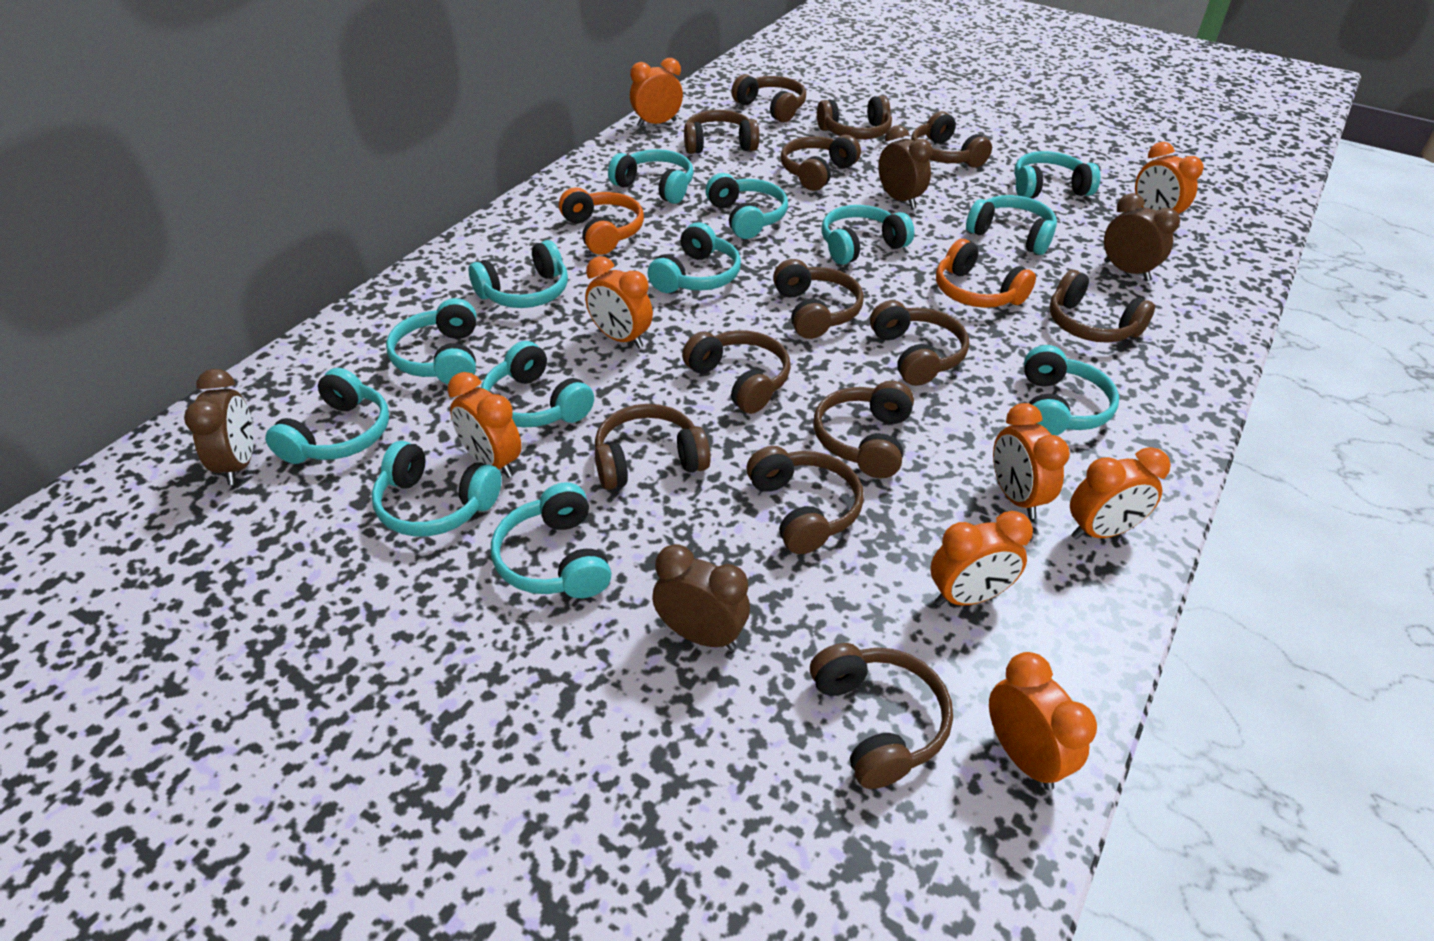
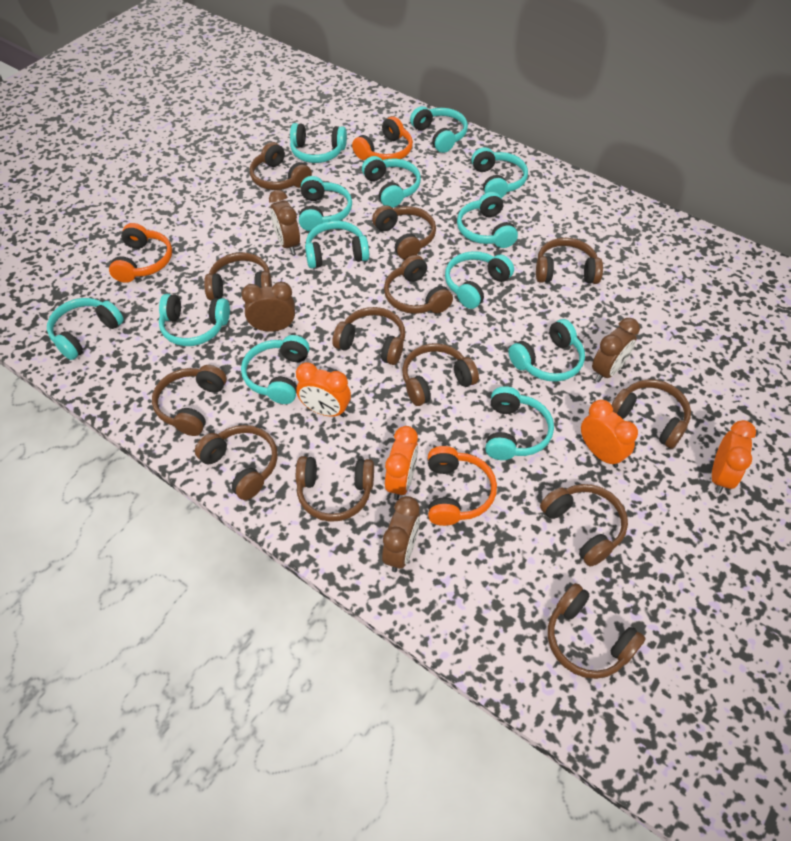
orange clock: [447,372,522,478] [585,256,653,348] [630,58,683,127] [930,511,1033,606] [989,652,1097,790] [993,403,1070,519] [1070,447,1171,540] [1135,142,1204,214] = 8 -> [296,362,351,417] [385,426,418,500] [581,400,638,468] [712,420,756,494] = 4
orange headphones: [559,187,644,255] [936,239,1036,308] = 2 -> [109,223,172,283] [352,116,413,160] [428,446,497,526] = 3

